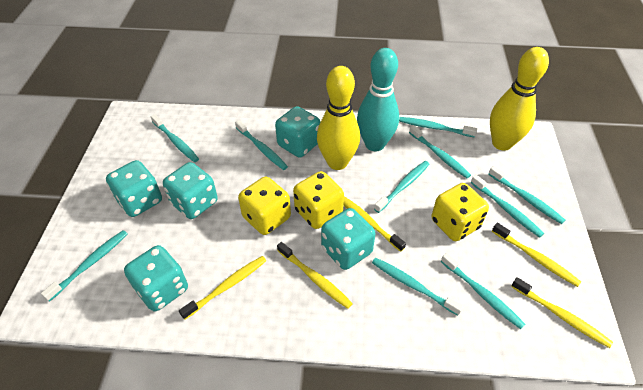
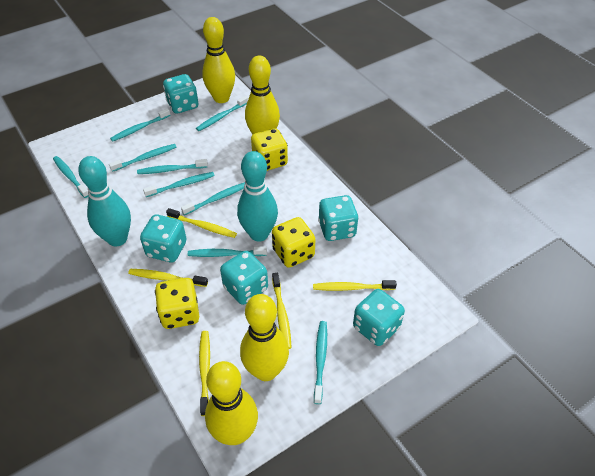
turquoise bowling pin: [357,48,399,151] = 1 -> [78,156,131,246] [237,151,278,242] = 2
turquoise toothbrush: [41,230,127,302] [151,114,199,162] [235,120,288,170] [372,257,463,316] [374,161,429,213] [399,117,477,137] [409,125,471,178] [441,253,525,329] [471,175,544,238] [488,166,565,224] = 10 -> [53,156,89,198] [109,144,177,172] [110,108,171,142] [137,159,208,174] [143,172,215,197] [181,182,245,215] [188,246,267,257] [196,96,248,131] [314,321,327,404] = 9
yellow bowling pin: [317,66,360,170] [490,47,549,151] = 2 -> [202,17,235,103] [205,361,258,445] [240,294,289,381] [245,56,280,135] = 4

